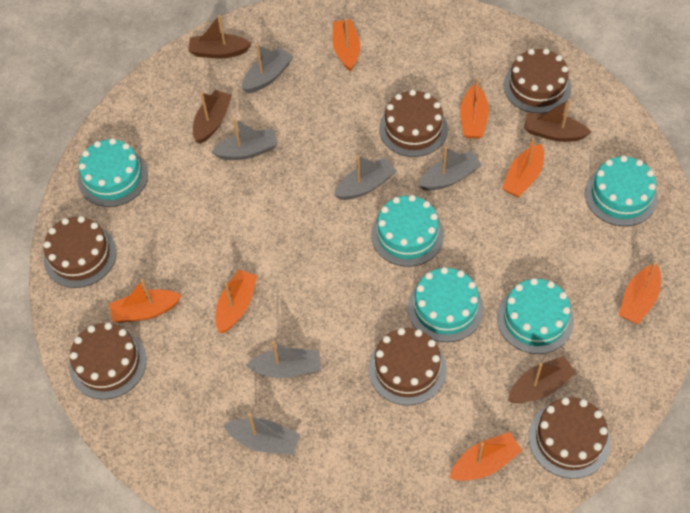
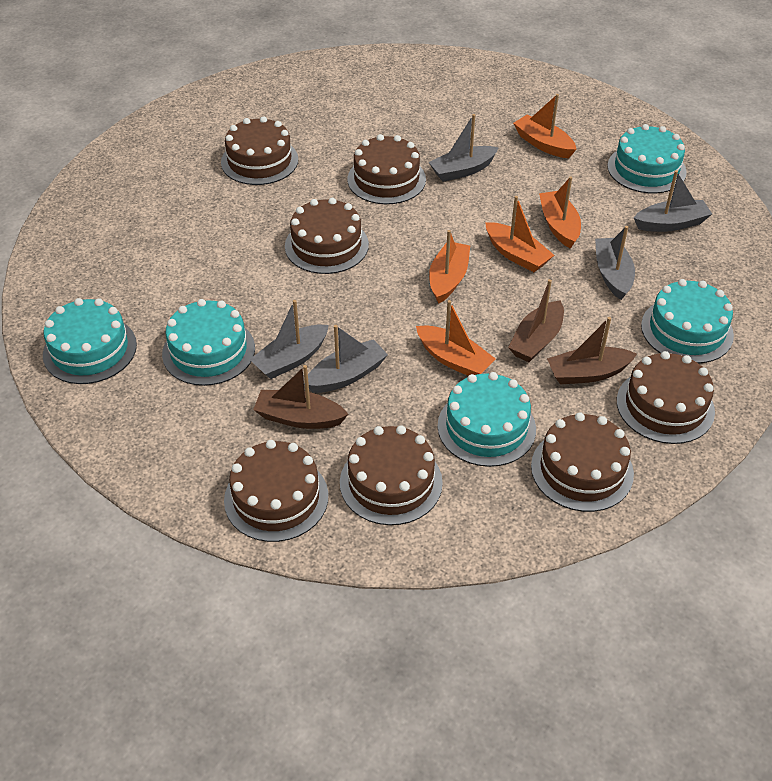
brown boat: [188,15,252,58] [193,90,232,144] [508,356,577,403] [524,99,592,142] = 4 -> [253,365,348,429] [508,279,564,362] [547,317,637,384] = 3
brown cake: [44,216,117,288] [69,323,146,400] [368,328,446,405] [379,90,448,157] [503,49,571,113] [529,397,611,479] = 6 -> [221,116,298,185] [224,440,328,542] [285,198,369,274] [340,426,443,525] [347,134,426,204] [531,412,634,512] [617,351,715,444] = 7
grey boat: [212,118,278,160] [224,413,300,455] [242,44,294,93] [246,341,321,378] [334,155,396,200] [418,146,482,191] = 6 -> [250,300,329,379] [304,325,388,393] [429,114,499,182] [595,226,635,300] [634,170,712,232] = 5
orange boat: [109,279,182,323] [215,270,257,333] [332,18,360,72] [450,432,523,481] [460,78,489,139] [502,137,544,197] [619,263,661,324] = 7 -> [416,300,496,376] [429,230,470,304] [485,196,554,272] [513,94,577,158] [539,177,581,249] = 5

